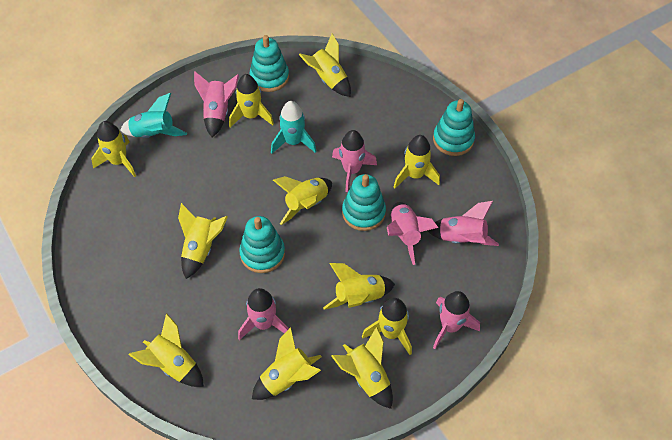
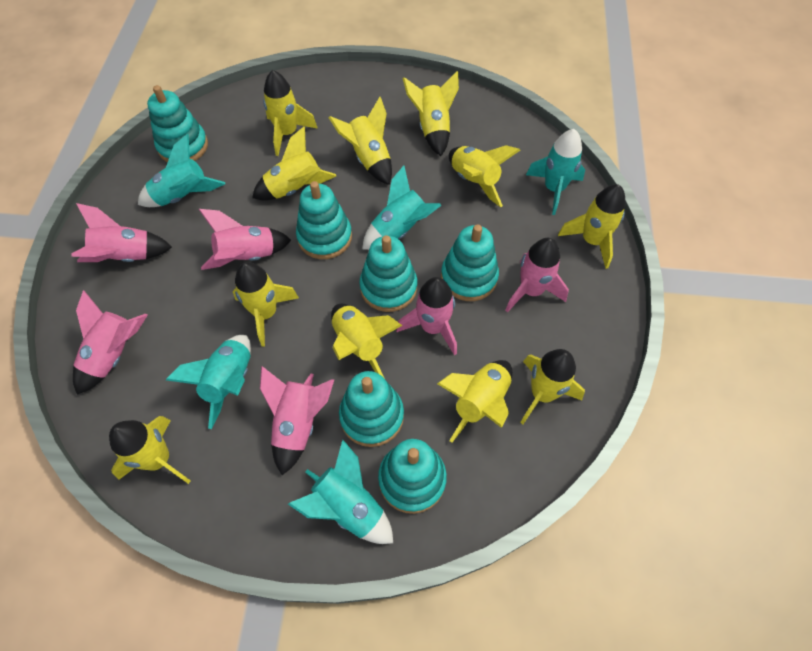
turquoise rocket: [120,93,187,138] [271,101,317,153] = 2 -> [138,134,225,207] [166,335,251,429] [288,440,393,544] [362,166,442,250] [526,129,585,215] = 5
turquoise stacking toy: [239,216,285,273] [250,35,289,92] [342,174,386,231] [433,99,475,156] = 4 -> [147,85,208,162] [296,181,352,259] [339,371,404,447] [359,235,417,312] [378,439,447,514] [441,224,499,301] = 6

